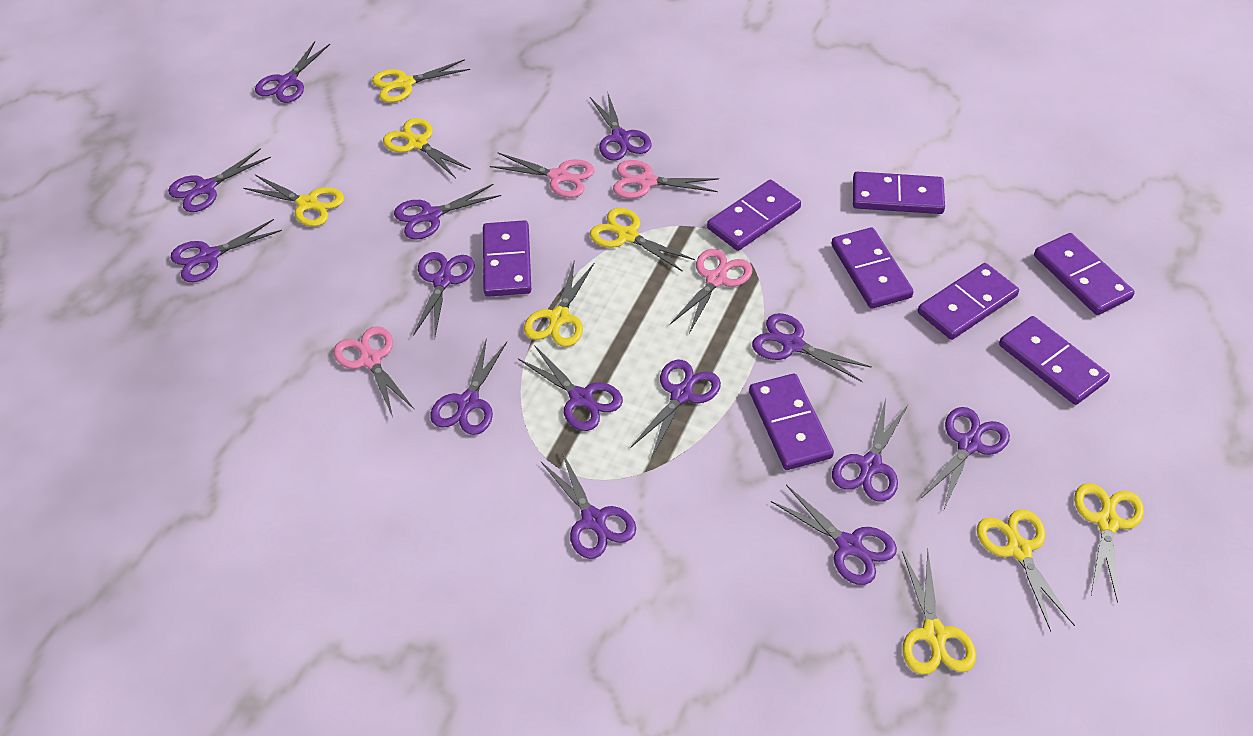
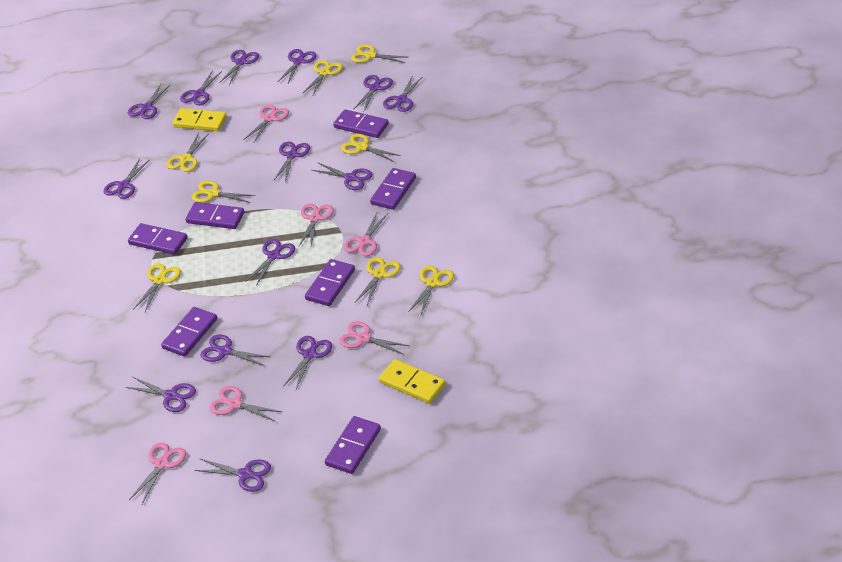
pink scissors: [334,326,415,417] [490,153,595,198] [613,160,719,199] [670,249,753,333] = 4 -> [129,442,186,504] [209,386,282,422] [243,105,289,142] [299,203,334,246] [339,321,410,355] [344,212,388,256] = 6
purple domino: [483,220,531,297] [707,180,801,251] [749,374,834,470] [831,227,914,309] [853,172,945,214] [918,263,1019,340] [999,316,1110,405] [1034,233,1135,315] = 8 -> [128,223,188,255] [161,307,217,357] [185,202,244,229] [305,259,355,306] [325,416,381,474] [333,109,389,138] [370,168,416,210] = 7
yellow domino: none = 0 -> [172,108,227,131] [379,359,445,404] = 2

